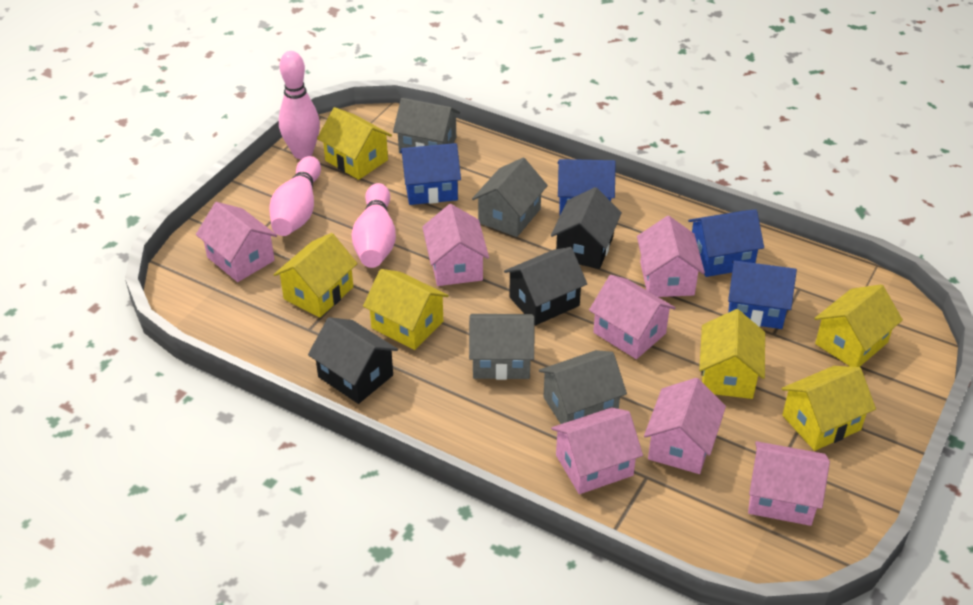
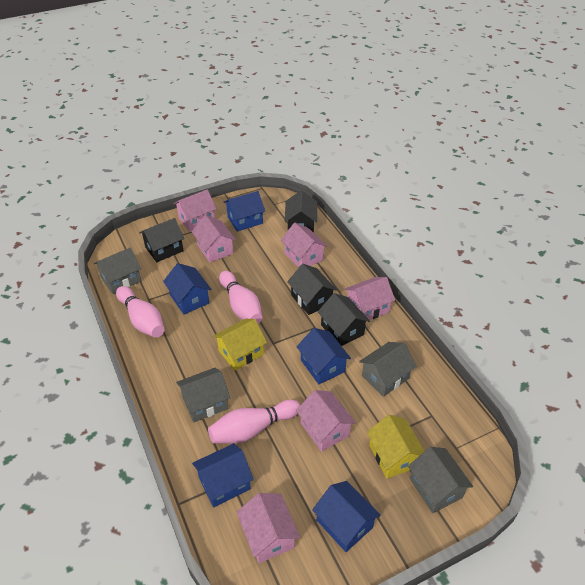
black house: [308,317,398,404] [504,247,587,326] [551,187,622,269] = 3 -> [139,218,184,262] [285,190,317,233] [287,264,337,315] [318,293,370,346] = 4
blue house: [400,143,461,205] [558,159,616,215] [688,209,764,277] [728,260,797,329] = 4 -> [163,263,212,315] [192,443,254,508] [224,191,265,232] [296,328,351,384] [312,481,381,552] = 5
pink house: [196,202,277,282] [422,204,489,286] [551,407,643,494] [589,275,676,359] [637,216,705,297] [644,378,726,474] [748,441,830,526] = 7 -> [173,190,216,232] [192,215,236,263] [237,493,300,563] [281,223,327,268] [296,390,356,452] [345,277,395,320] = 6
yellow house: [273,233,358,318] [317,107,392,180] [363,269,449,350] [699,309,765,399] [781,366,876,451] [814,284,903,367] = 6 -> [213,319,267,371] [367,415,424,479] = 2

